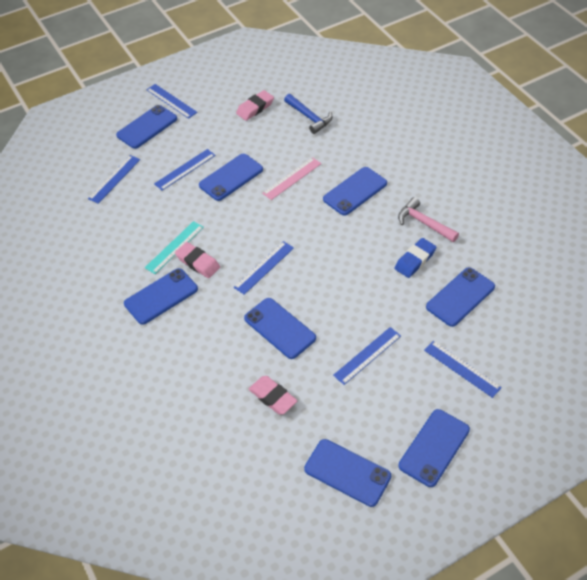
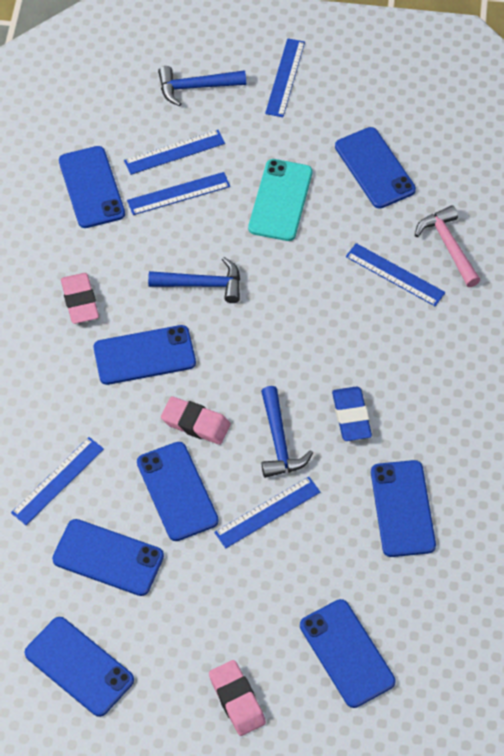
blue hammer: [284,94,332,134] = 1 -> [148,257,240,303] [158,66,246,106] [261,386,313,478] = 3
pink ruler: [262,157,321,200] = 1 -> none = 0
turquoise phone: none = 0 -> [248,159,313,241] = 1
turquoise ruler: [145,221,204,274] = 1 -> none = 0

